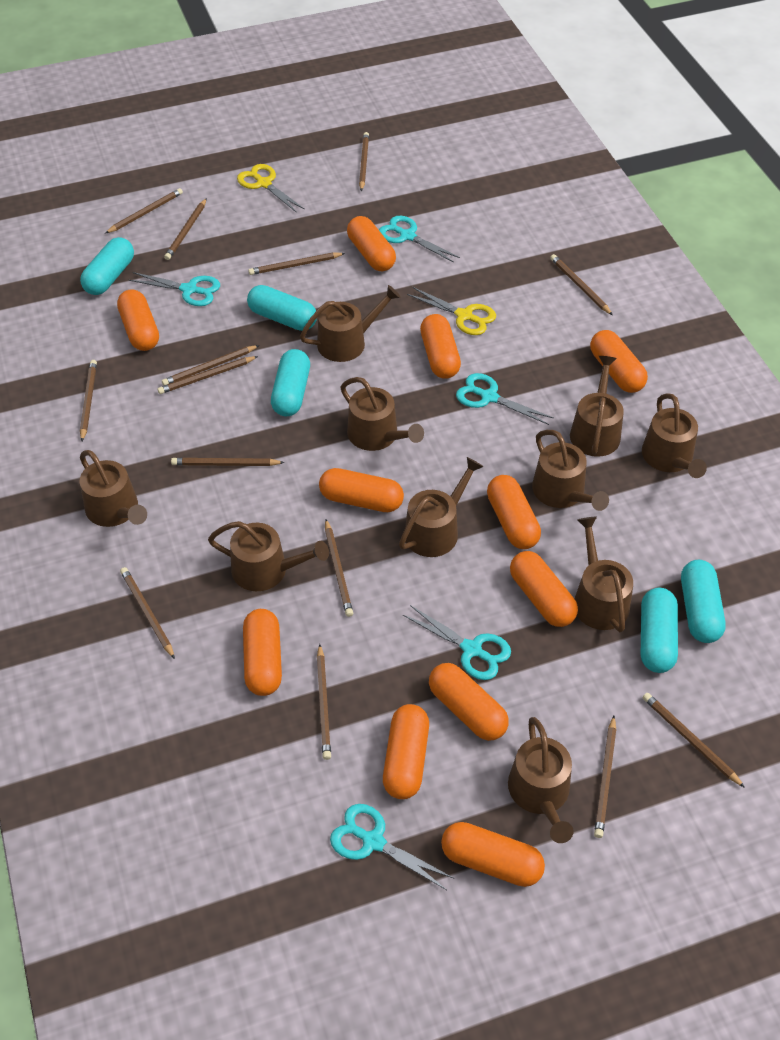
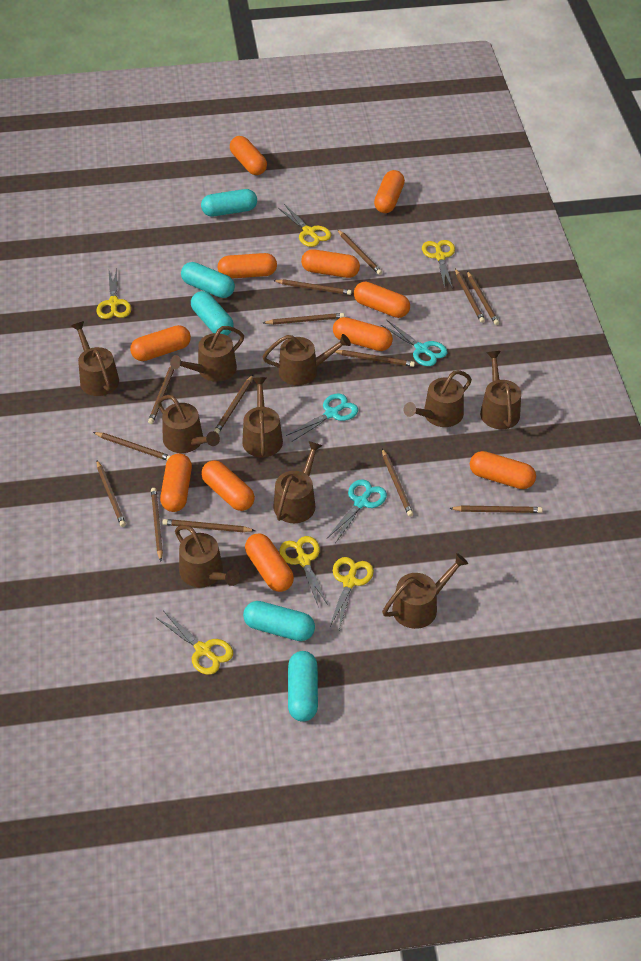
turquoise scissors: [129,272,220,306] [330,804,453,890] [379,216,460,263] [403,605,511,680] [456,373,553,425] = 5 -> [286,393,358,442] [327,479,387,543] [381,320,447,366] = 3
yellow scissors: [237,164,305,213] [407,287,496,335] = 2 -> [96,269,131,319] [157,612,233,675] [278,204,331,247] [279,536,328,605] [329,557,374,630] [422,240,455,289] = 6

